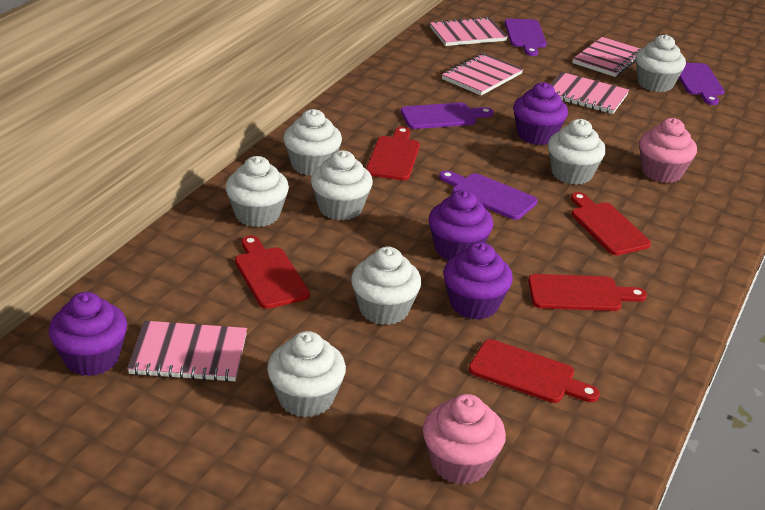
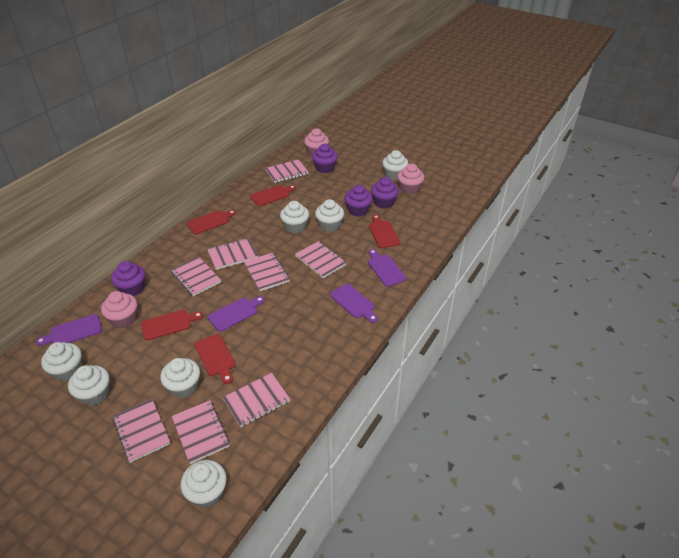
pink cupcake: [423,394,506,485] [639,118,697,183] = 2 -> [101,291,137,328] [304,128,329,156] [397,163,424,194] = 3
pink notebook: [127,321,247,382] [430,17,508,46] [442,53,523,95] [551,72,629,114] [573,37,640,77] = 5 -> [113,399,170,463] [171,257,221,296] [172,400,230,464] [207,238,258,270] [223,373,290,427] [244,253,290,291] [265,159,309,183] [295,241,347,278] = 8

